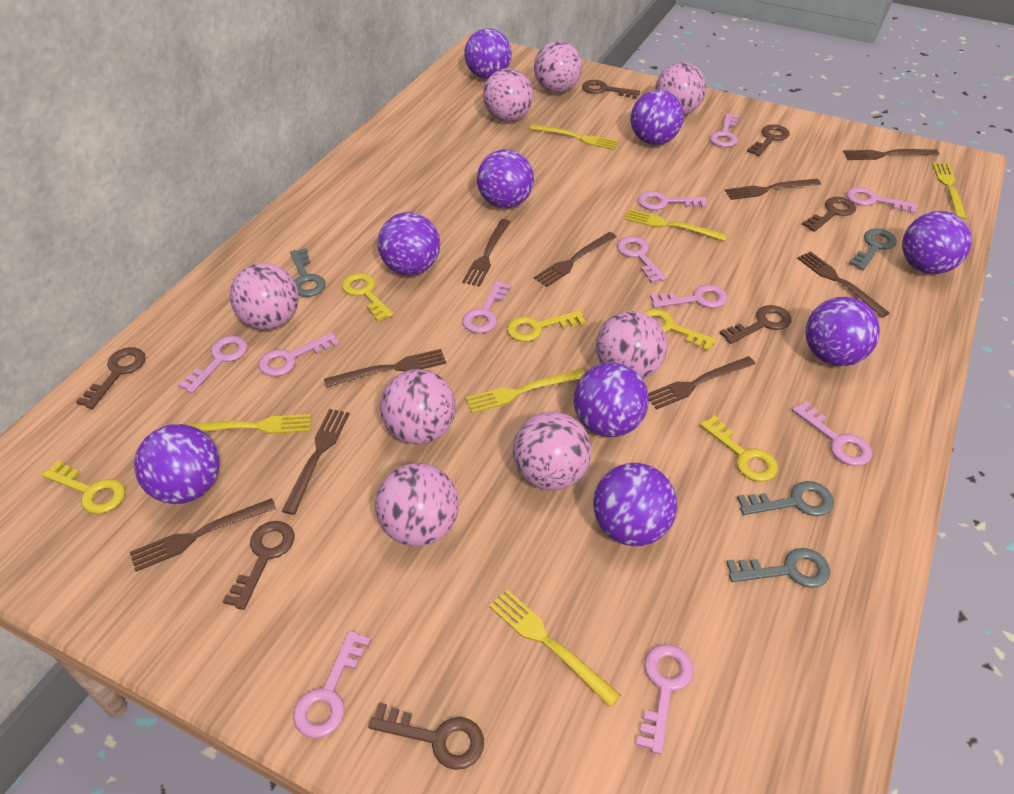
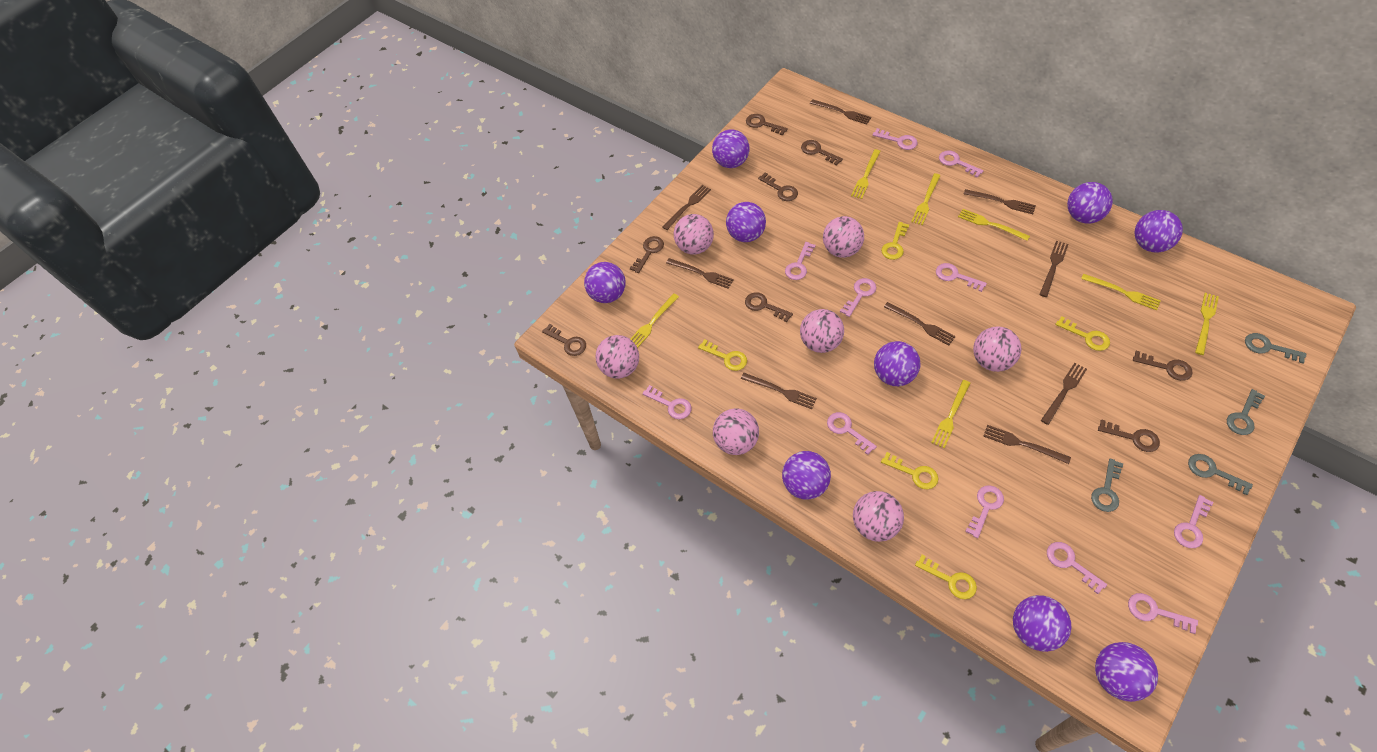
brown key: [76,347,146,409] [223,521,295,610] [368,703,484,770] [582,80,640,99] [720,305,792,344] [747,124,789,156] [802,197,856,232] = 7 -> [542,324,586,356] [630,236,664,273] [745,292,793,322] [746,114,788,136] [758,172,798,201] [801,140,843,166] [1098,419,1160,452] [1133,351,1193,381] = 8
pink ball: [230,263,299,330] [375,463,459,546] [380,369,456,444] [483,68,533,122] [513,411,592,490] [534,41,582,93] [596,311,667,379] [655,62,706,115] = 8 -> [595,335,639,379] [674,214,714,255] [713,408,759,455] [800,309,844,353] [823,216,864,258] [853,491,904,542] [973,326,1022,372] = 7
yellow fork: [184,414,311,434] [465,369,585,414] [489,590,621,707] [529,124,619,150] [624,209,727,241] [932,162,967,220] = 6 -> [631,293,679,348] [851,149,881,199] [911,173,941,225] [931,380,970,448] [958,209,1030,241] [1081,274,1161,310] [1195,293,1219,355] = 7

